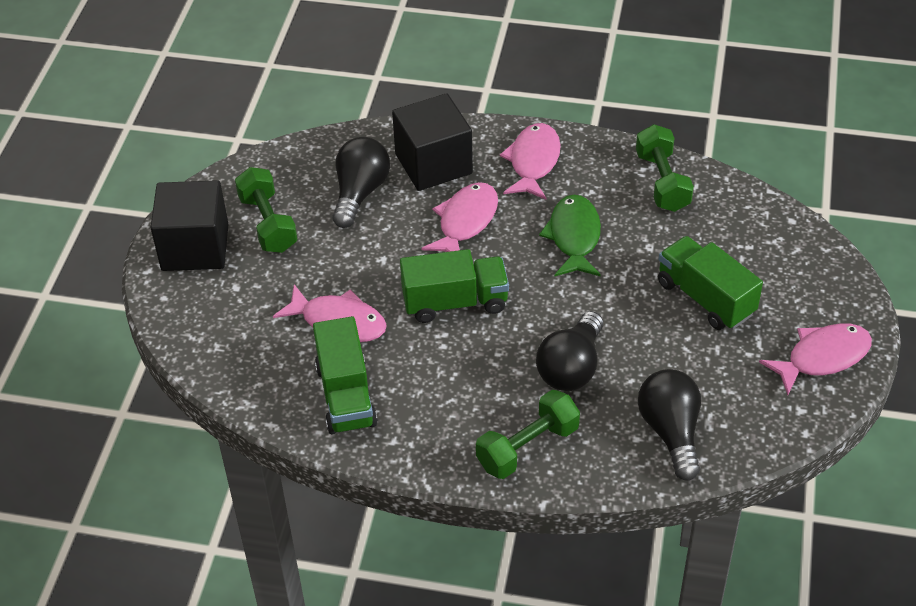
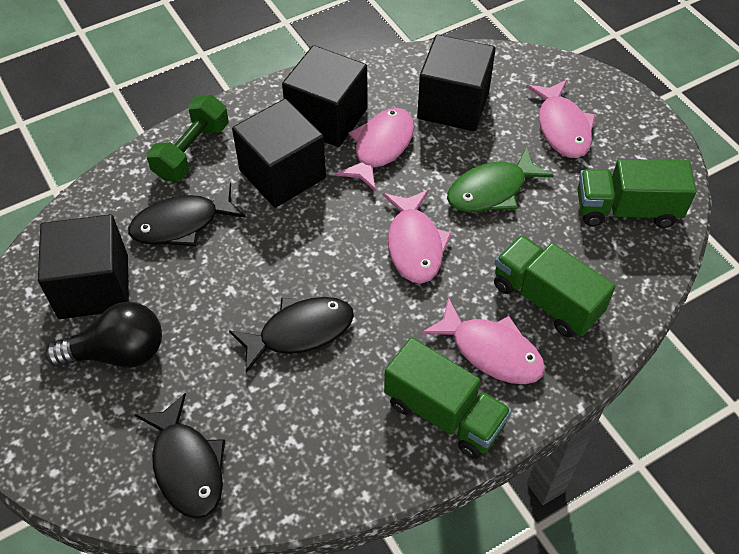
black cube: [150,180,228,271] [392,93,473,191] = 2 -> [38,214,129,319] [232,99,326,208] [282,45,367,147] [417,34,495,131] = 4
black fish: none = 0 -> [128,183,246,246] [135,393,225,519] [229,297,354,373] = 3
black light bulb: [333,137,390,228] [536,311,603,391] [638,369,701,481] = 3 -> [45,302,162,368] = 1
green dumbbell: [235,167,298,253] [476,390,580,479] [636,124,694,212] = 3 -> [147,95,229,181] = 1

